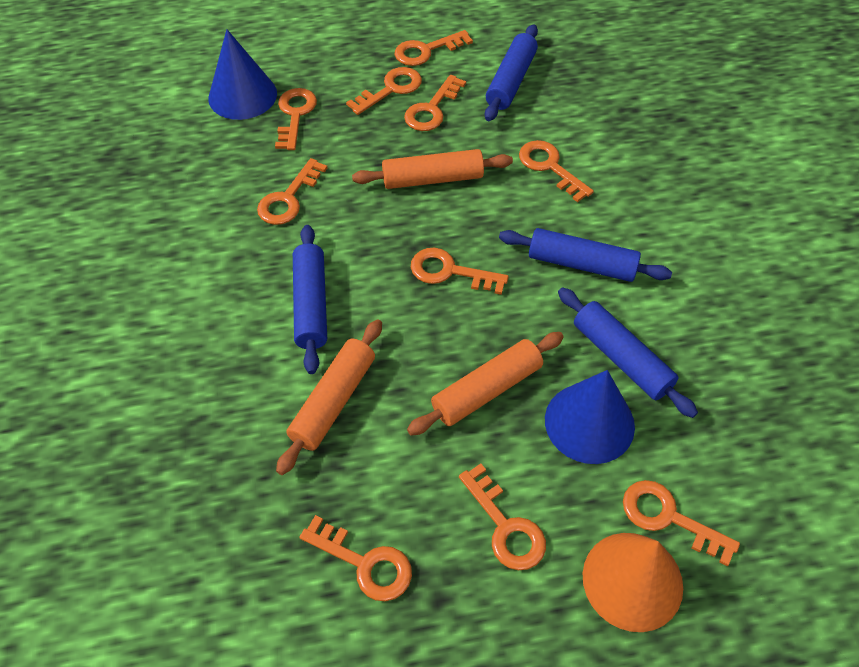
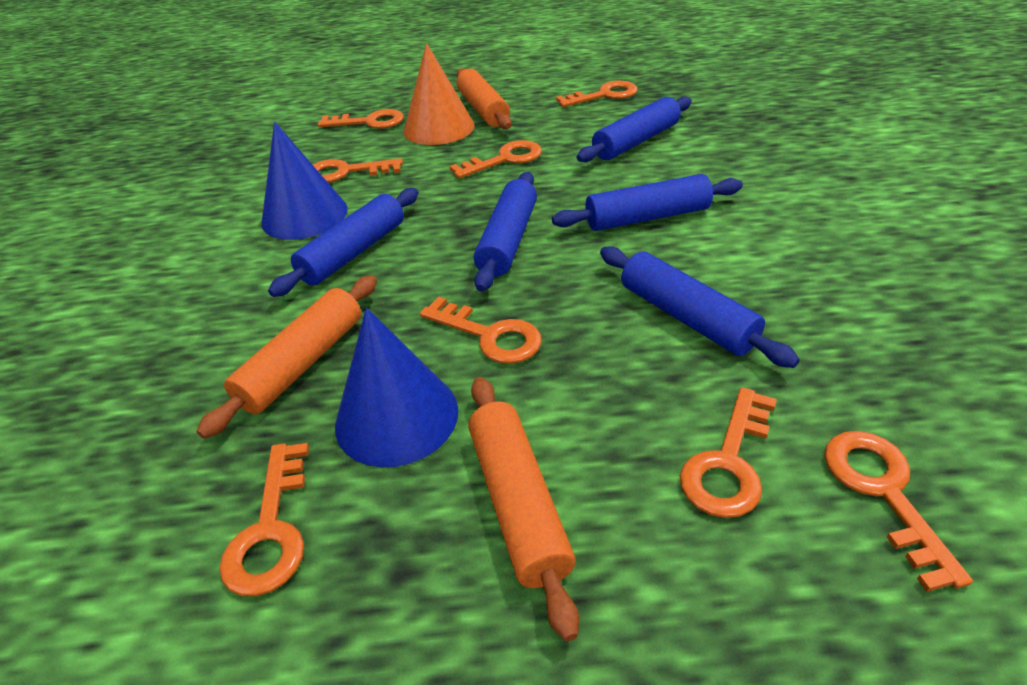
blue rolling pin: [293,225,327,374] [485,24,538,121] [499,228,672,282] [558,287,698,418] = 4 -> [268,188,419,297] [474,172,537,292] [552,174,743,231] [577,96,692,162] [600,246,800,368] = 5
orange key: [257,158,328,225] [275,88,317,150] [300,515,412,601] [346,67,422,115] [395,30,473,66] [404,75,466,131] [411,248,509,295] [459,464,546,570] [519,140,594,202] [623,480,740,566] = 10 -> [219,443,309,596] [313,158,403,183] [318,109,404,129] [420,297,542,364] [450,140,542,179] [556,81,638,107] [680,387,777,518] [824,431,973,592] = 8

